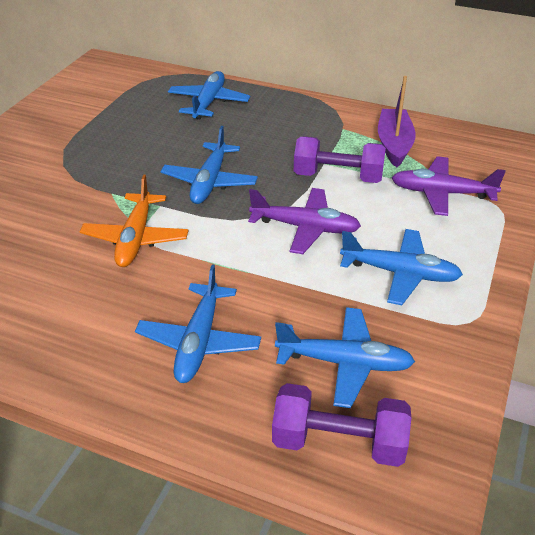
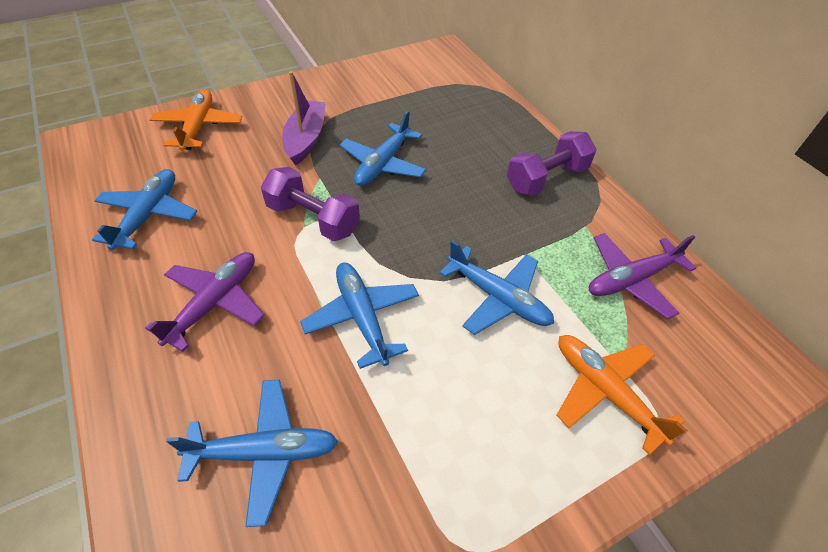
orange plane: [80,175,189,267] = 1 -> [150,89,242,151] [556,335,687,455] = 2

